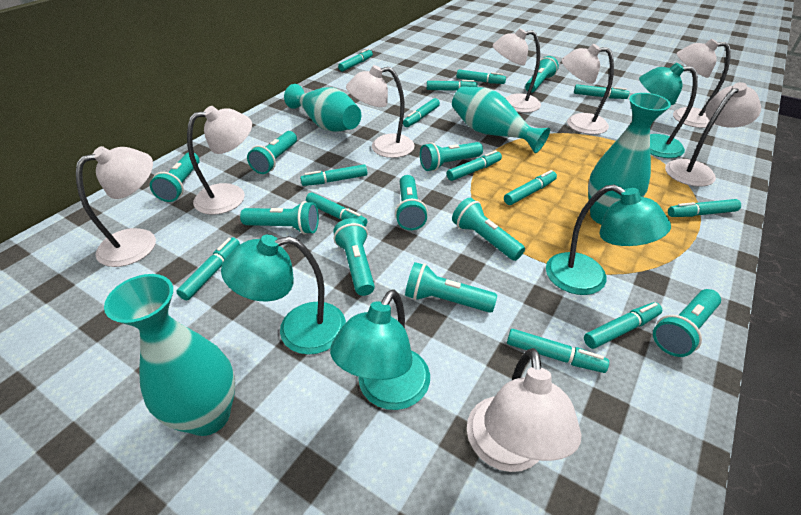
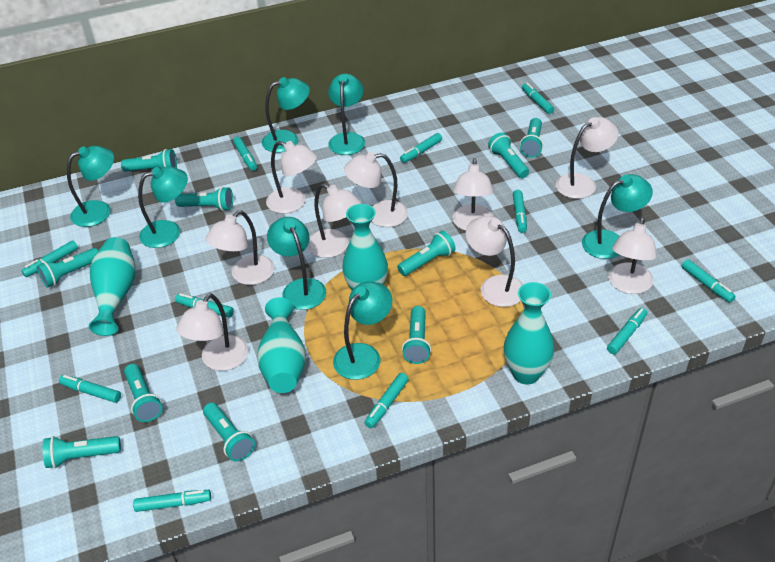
turquoise lamp: [221,235,346,355] [330,289,430,410] [546,185,671,295] [639,63,698,158] = 4 -> [67,146,114,227] [138,166,188,248] [262,77,310,153] [267,217,326,310] [328,73,365,155] [333,281,392,380] [582,174,653,259] = 7
turquoise marker: [176,237,240,300] [300,164,367,186] [306,193,367,227] [338,49,373,72] [403,98,440,127] [427,80,478,91] [447,150,502,181] [457,70,506,84] [504,170,557,205] [507,329,609,373] [574,84,629,99] [584,302,662,349] [668,199,741,217] = 13 -> [22,240,78,277] [59,375,121,403] [133,490,211,512] [175,293,234,318] [233,137,257,171] [365,373,409,428] [400,133,442,163] [513,190,527,233] [522,83,554,114] [607,308,647,354] [682,259,736,303] = 11
white lamp: [76,146,156,267] [187,106,252,215] [346,65,415,158] [467,348,582,472] [492,28,541,113] [561,44,614,135] [665,82,761,187] [673,39,731,128] = 8 -> [176,293,249,371] [205,210,274,285] [266,141,317,214] [307,183,361,258] [344,152,408,227] [452,158,494,231] [466,216,523,307] [556,117,618,199] [608,217,657,294] = 9

